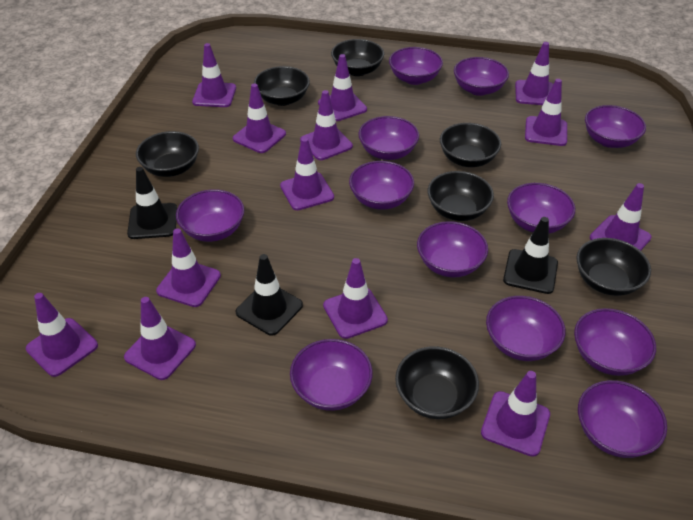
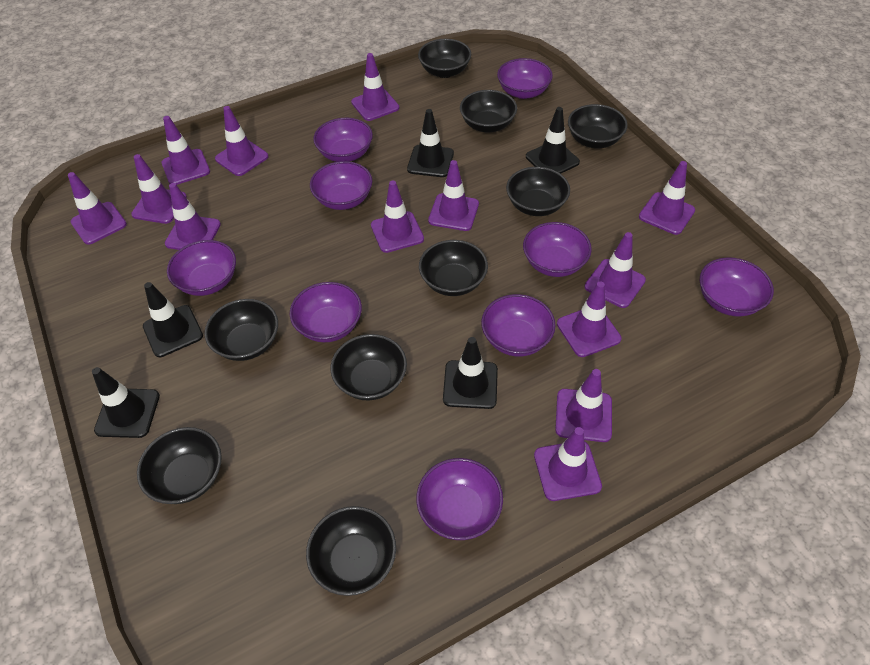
black bowl: [136,131,199,177] [254,66,310,106] [331,39,384,76] [395,346,479,419] [428,171,494,221] [440,123,501,167] [576,238,651,296] = 7 -> [137,427,222,504] [204,299,278,361] [306,506,396,596] [330,334,407,401] [418,39,471,78] [419,240,488,296] [460,90,517,132] [506,167,570,216] [568,104,628,148] = 9
black traffic cone: [127,167,177,239] [236,254,303,336] [503,217,558,294] = 3 -> [92,367,160,438] [143,282,203,357] [407,109,454,177] [443,337,498,409] [526,107,580,174] = 5
purple bowl: [176,189,244,242] [290,339,373,411] [349,161,414,210] [358,116,419,160] [389,47,443,85] [417,221,488,278] [454,57,509,96] [486,296,565,361] [507,183,575,234] [574,308,656,376] [578,380,667,458] [585,105,646,148] = 12 -> [167,240,236,296] [290,282,362,342] [310,161,372,210] [313,118,373,162] [416,458,503,540] [481,294,556,357] [497,58,553,99] [523,222,592,277] [700,257,774,316] = 9

